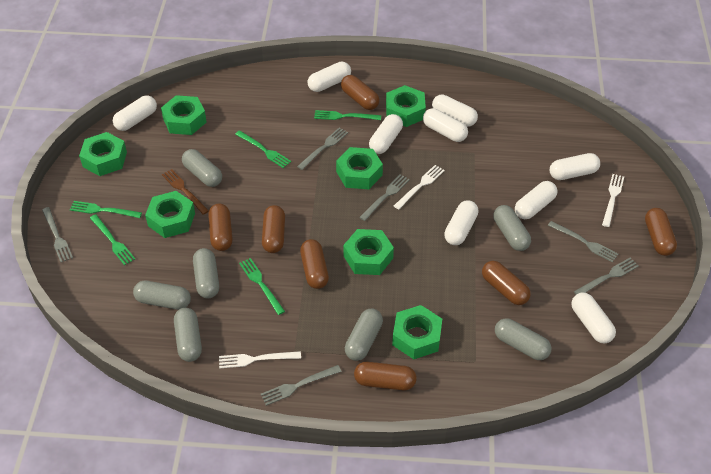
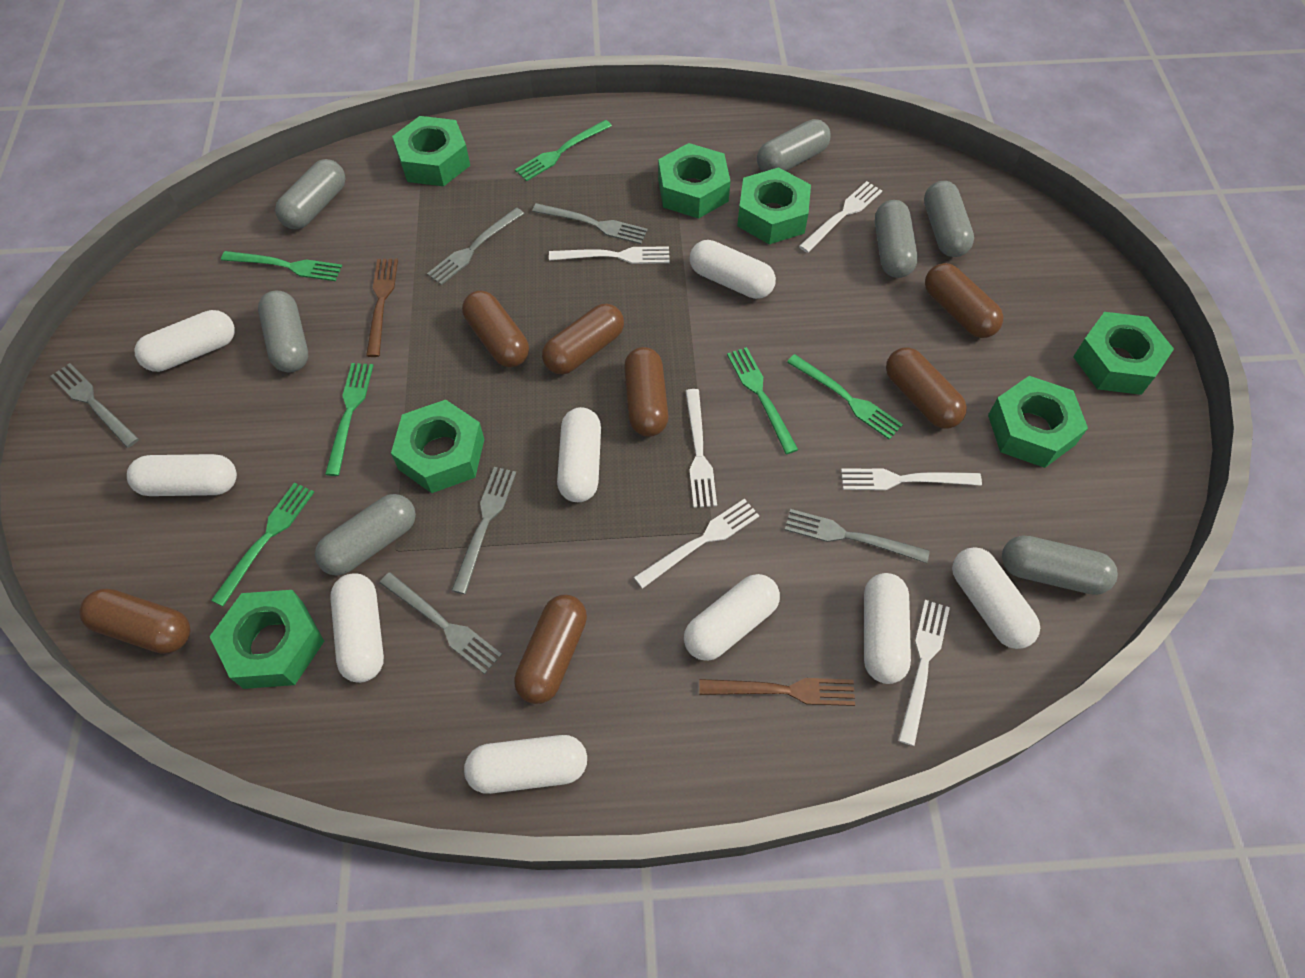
brown fork: [162,169,209,215] = 1 -> [366,259,398,357] [699,678,855,706] = 2
green fork: [70,201,142,218] [90,214,135,265] [235,130,291,168] [239,258,285,315] [314,110,381,120] = 5 -> [211,482,314,606] [221,251,342,281] [325,363,374,476] [515,120,612,181] [727,347,798,454] [787,354,903,440] = 6
white fork: [219,351,301,369] [394,165,445,210] [602,174,624,227] = 3 -> [549,246,670,264] [634,499,759,589] [685,389,717,508] [799,181,883,253] [841,469,982,490] [898,600,950,746] = 6

